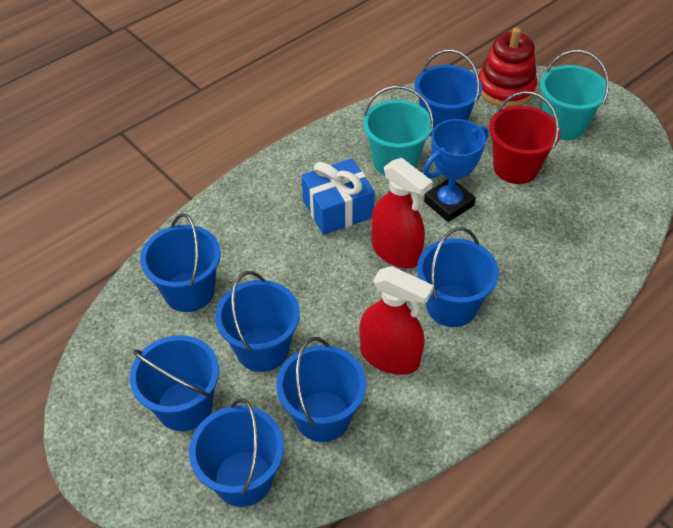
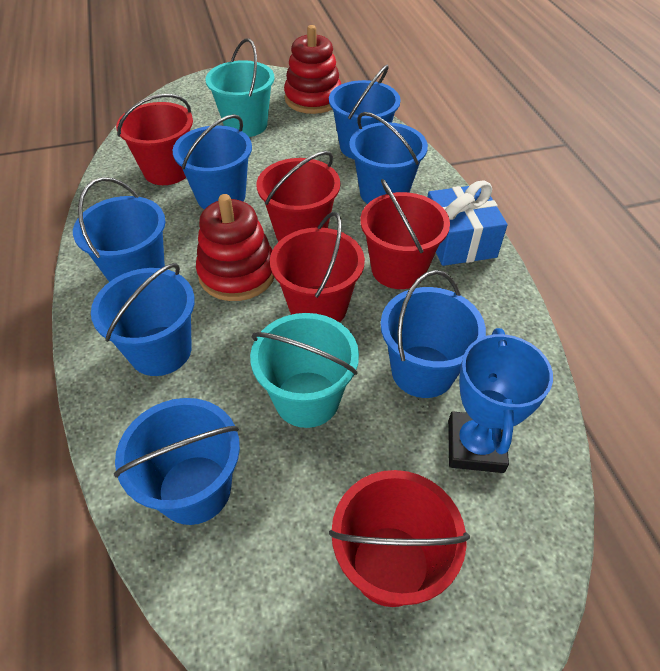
red bucket: [489,91,560,184] = 1 -> [116,94,193,185] [257,151,340,241] [270,212,365,322] [329,470,470,607] [360,179,450,289] = 5
red spray bottle: [360,266,434,375] [371,158,433,268] = 2 -> none = 0
red stacking toy: [478,27,537,107] = 1 -> [196,194,275,301] [284,25,341,114] = 2

